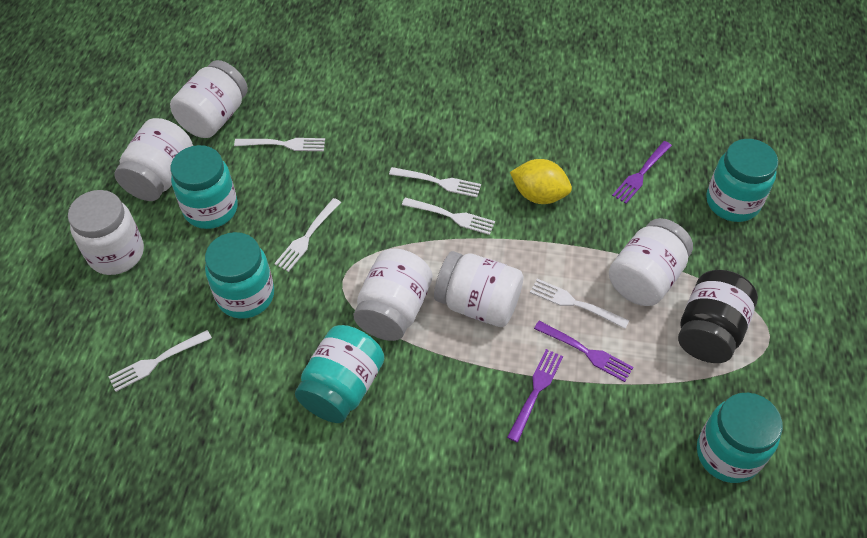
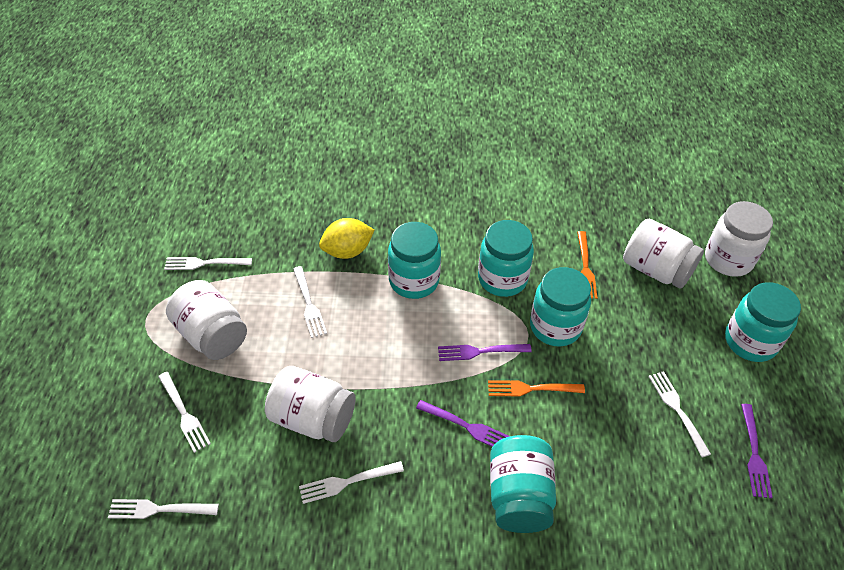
black jar: [678,270,758,363] = 1 -> none = 0
orange fork: none = 0 -> [488,380,585,397] [577,231,597,299] = 2
white jar: [68,190,144,275] [114,118,193,201] [170,60,248,138] [354,249,432,341] [434,251,523,327] [609,218,693,306] = 6 -> [166,280,247,360] [265,366,356,442] [623,219,704,289] [705,201,773,277] = 4

